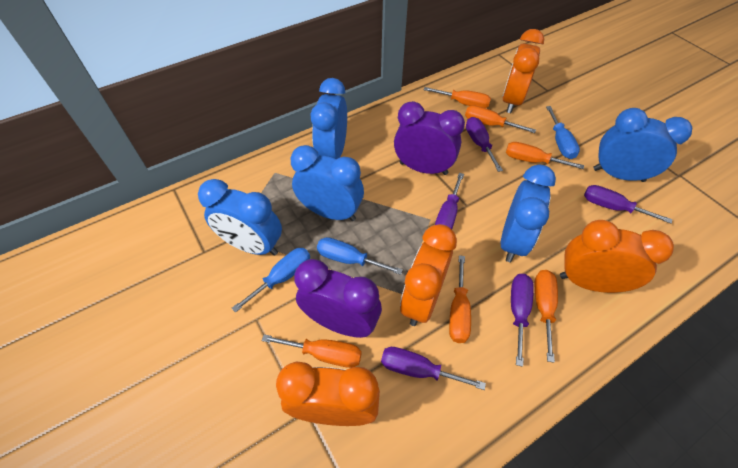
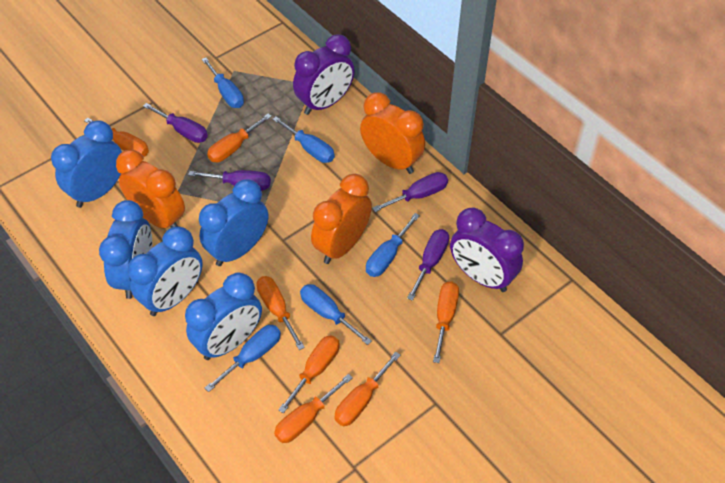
blue screwdriver: [231,248,310,313] [317,237,403,275] [546,106,580,159] = 3 -> [202,58,244,108] [205,325,281,392] [272,116,335,163] [300,284,372,345] [366,213,420,277] = 5
orange clock: [276,361,380,426] [400,224,457,326] [502,29,544,113] [560,220,674,293] = 4 -> [116,150,185,228] [311,174,372,264] [360,92,425,174] = 3
orange screwdriver: [261,334,362,368] [423,87,491,108] [449,255,471,343] [465,105,536,133] [506,142,584,169] [535,270,558,363] = 6 -> [84,117,149,157] [207,113,272,162] [256,276,305,350] [274,374,353,443] [278,335,340,414] [334,352,401,426] [433,281,459,363] = 7
purple screwdriver: [381,347,486,390] [435,173,464,229] [466,117,503,172] [511,274,534,367] [584,185,672,224] = 5 -> [143,103,208,143] [188,170,271,191] [372,172,448,212] [407,229,449,301] = 4

